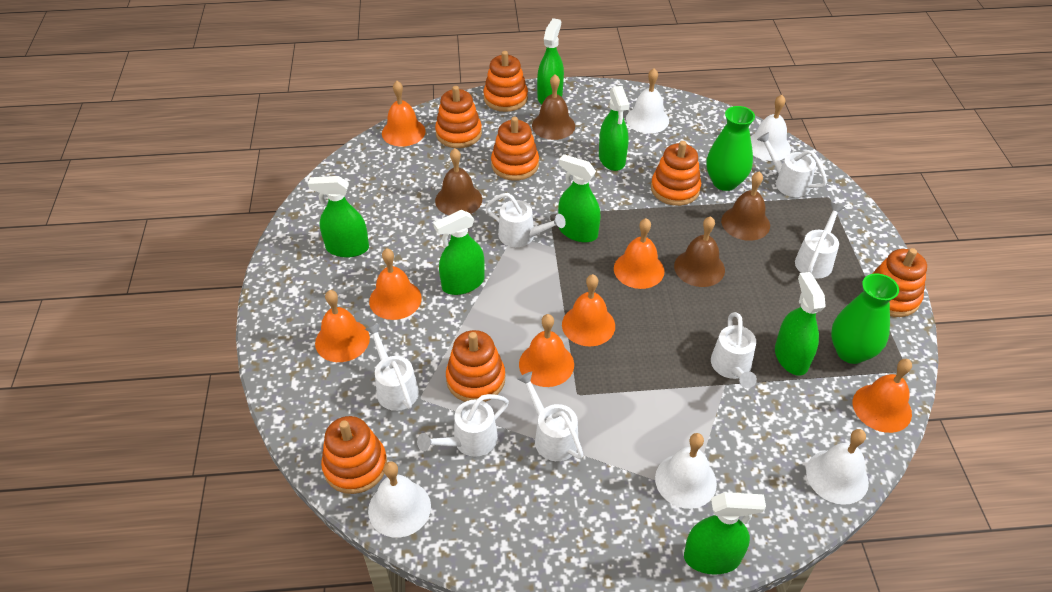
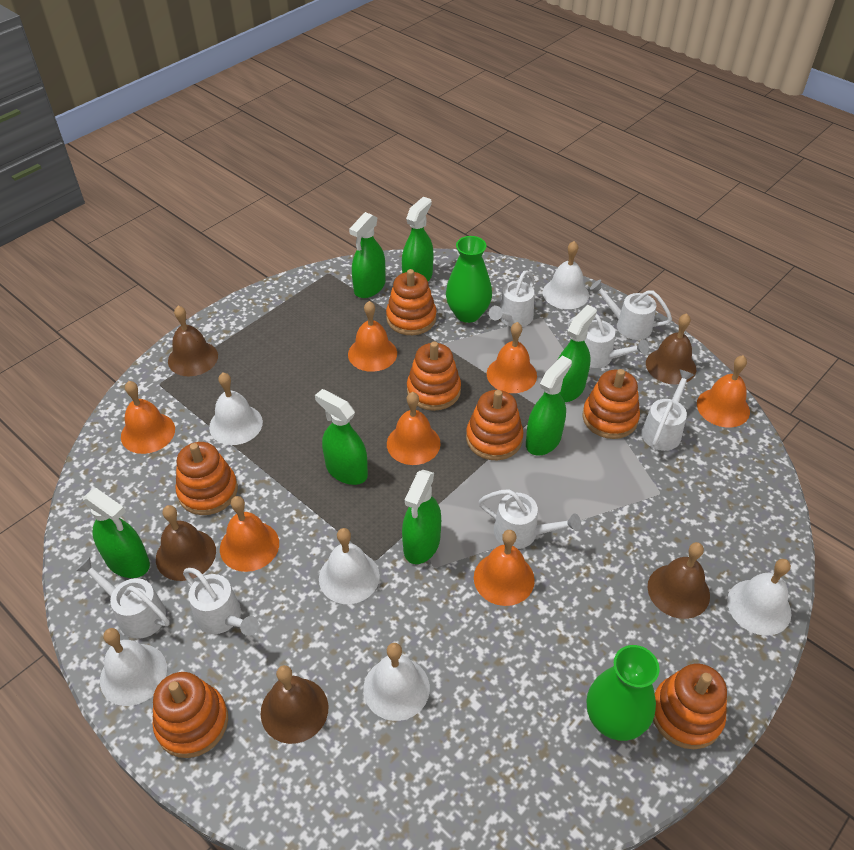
brown bell: [435,148,482,215] [532,74,575,140] [674,216,725,287] [721,172,770,241] = 4 -> [156,505,216,581] [168,306,218,376] [261,665,328,744] [646,313,696,385] [647,542,710,619] = 5
white bell: [368,461,431,538] [626,68,669,134] [655,433,717,509] [750,95,791,161] [806,429,869,505] = 5 -> [100,628,167,706] [209,373,263,445] [319,528,380,604] [363,643,430,721] [543,241,589,309] [727,559,791,636] = 6

